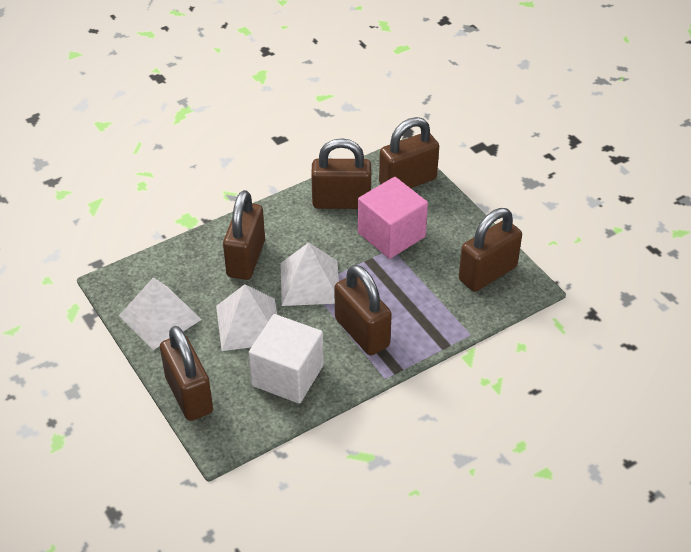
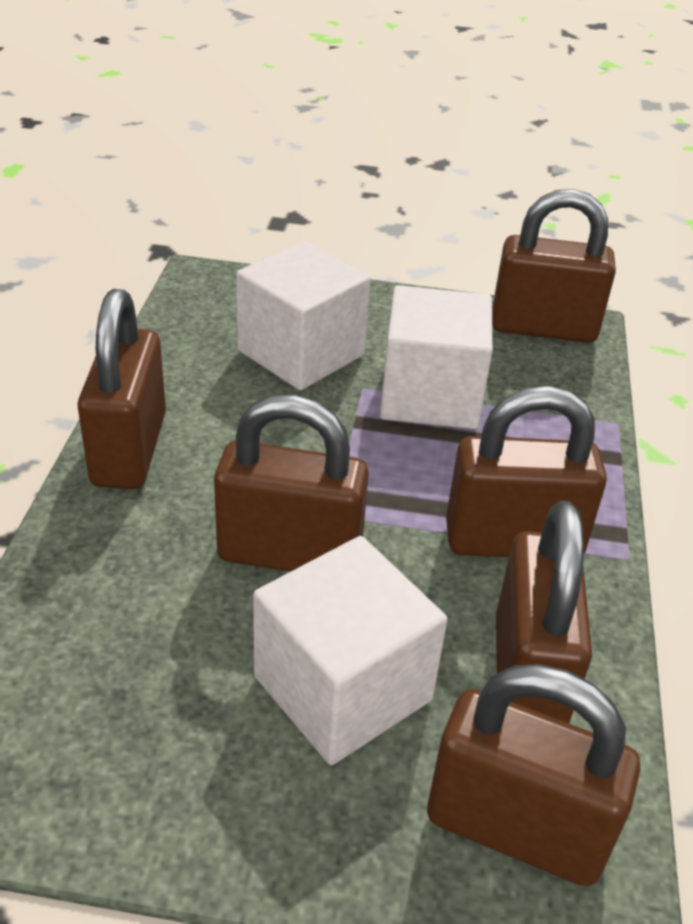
pink cube: [358,177,428,259] = 1 -> none = 0
white cube: [248,314,324,404] = 1 -> [236,241,371,390] [253,536,448,765] [380,285,493,429] = 3
white pyramid: [119,277,202,350] [216,284,277,351] [281,242,339,306] = 3 -> none = 0

